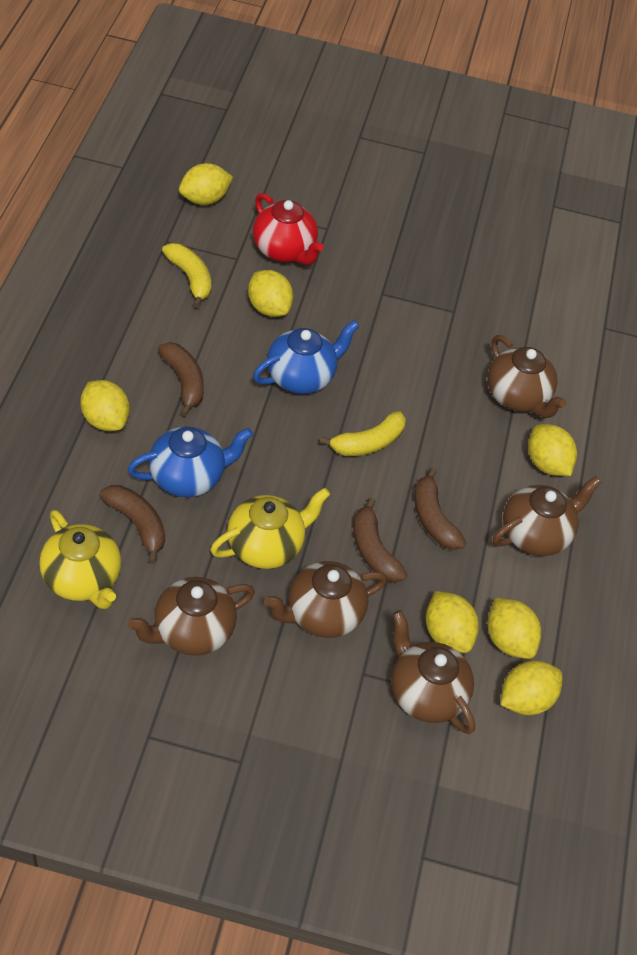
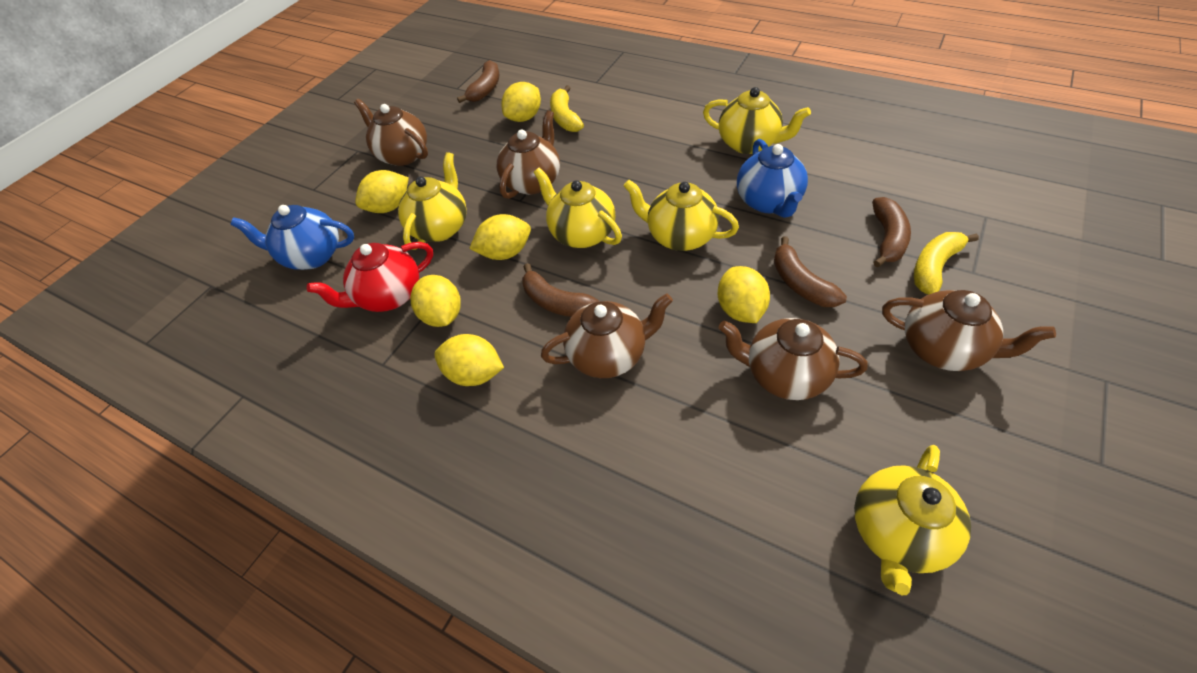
yellow lemon: [80,380,130,431] [179,163,233,205] [248,270,293,317] [426,591,479,653] [488,598,541,659] [501,661,562,715] [528,424,577,476] = 7 -> [355,170,409,213] [410,275,461,327] [434,334,504,386] [469,214,531,260] [501,82,541,122] [718,266,770,323] = 6
yellow teapot: [39,510,121,609] [210,488,330,569] = 2 -> [398,152,467,250] [533,167,622,248] [623,179,739,251] [703,87,811,154] [854,445,971,595] = 5

